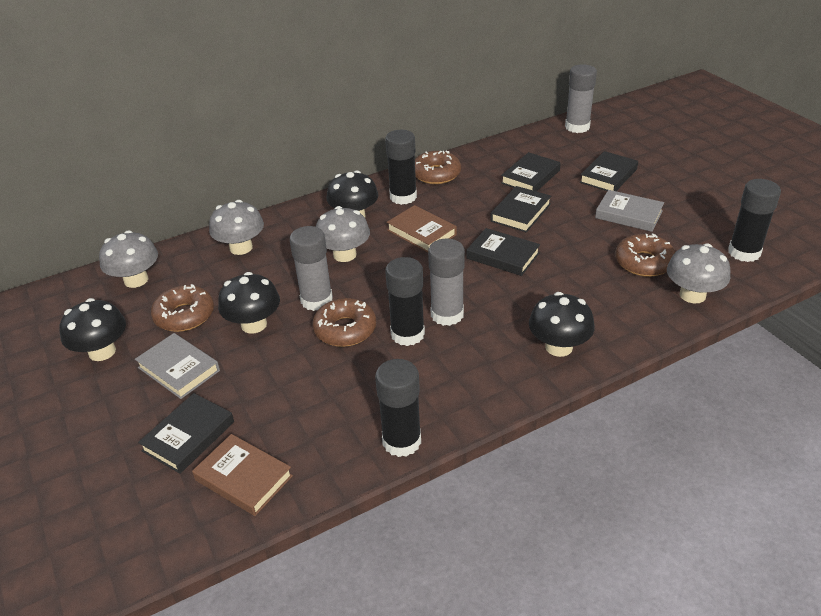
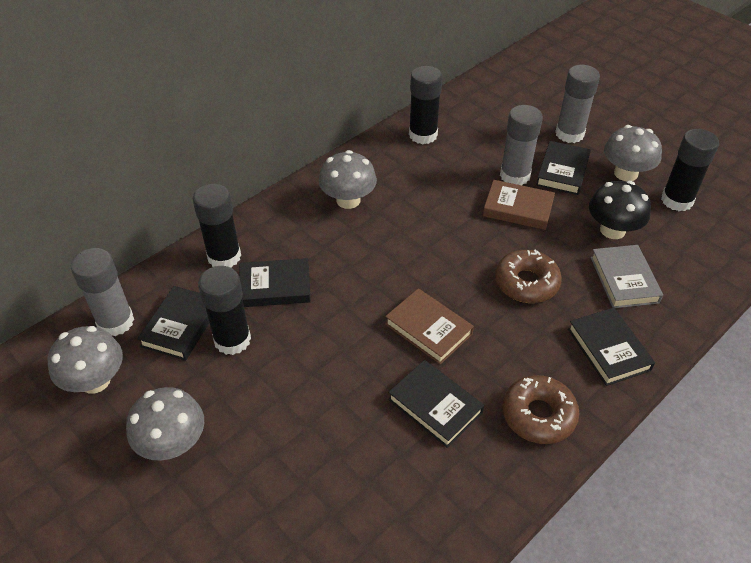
black mushroom: [59,298,126,361] [218,272,280,333] [326,170,378,217] [529,292,595,357] = 4 -> [589,181,651,239] = 1
brown donut: [151,284,214,332] [312,298,376,347] [415,150,461,184] [615,233,675,277] = 4 -> [495,249,562,303] [502,375,579,444] = 2
grey book: [135,333,220,399] [595,190,664,232] = 2 -> [590,245,663,308] = 1

